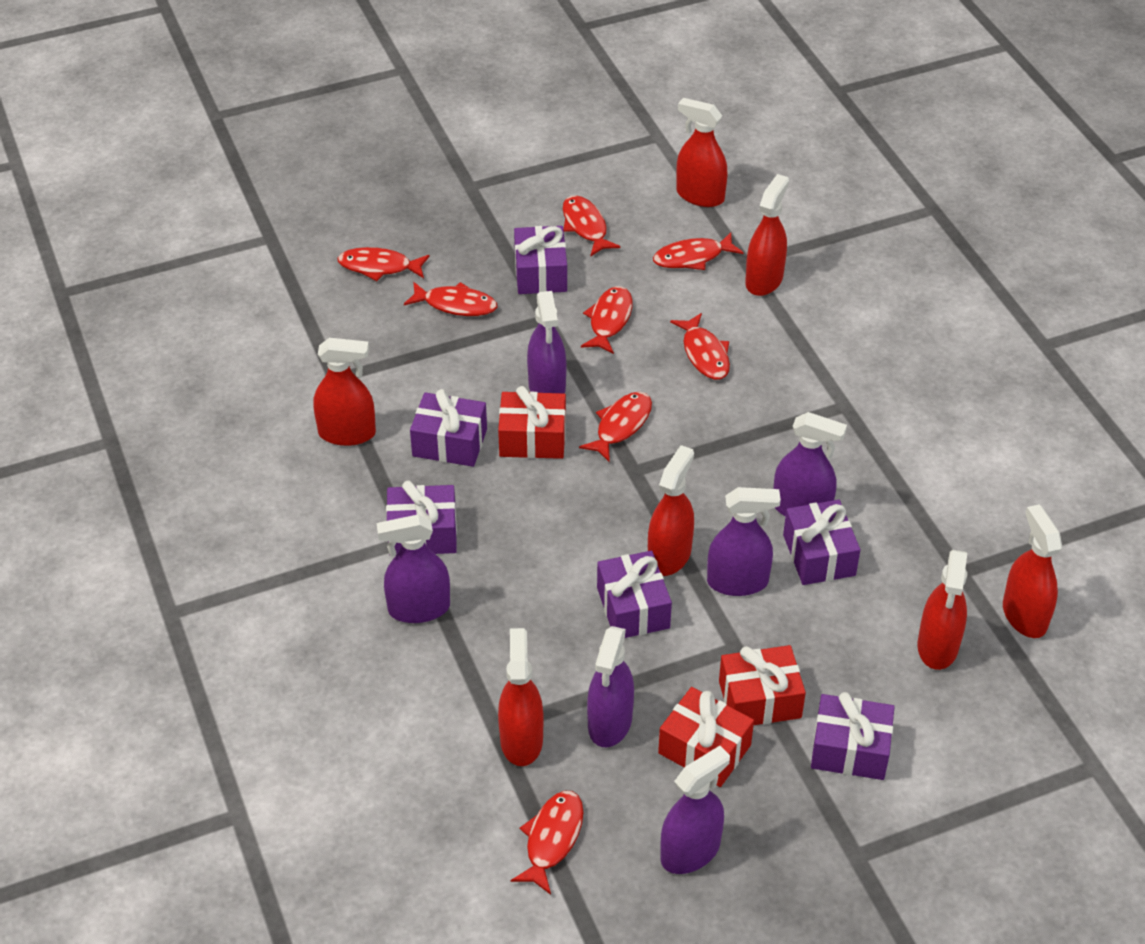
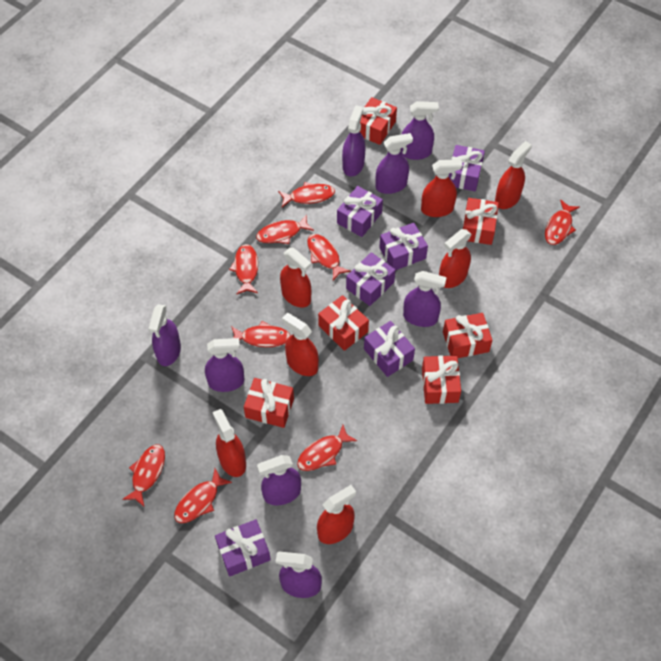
purple spray bottle: [377,515,450,623] [527,291,566,394] [587,626,634,747] [660,746,730,874] [707,487,781,596] [773,412,847,516] = 6 -> [149,304,181,366] [205,338,244,392] [257,455,301,505] [276,552,322,598] [342,105,366,177] [376,133,413,194] [400,101,439,160] [403,271,447,327] = 8
red fish: [337,247,430,281] [404,282,497,316] [511,791,583,895] [563,195,621,256] [579,392,652,463] [581,286,633,354] [653,232,743,270] [670,313,730,380] = 8 -> [122,445,165,506] [174,468,232,523] [229,244,258,295] [231,321,291,347] [256,214,314,244] [278,182,335,207] [297,425,357,471] [307,234,351,280] [545,200,580,245] = 9
red gift: [498,386,566,459] [658,687,754,787] [719,645,806,725] = 3 -> [244,378,294,428] [318,295,369,351] [360,97,397,145] [422,355,461,404] [443,313,493,358] [463,198,499,245] = 6

